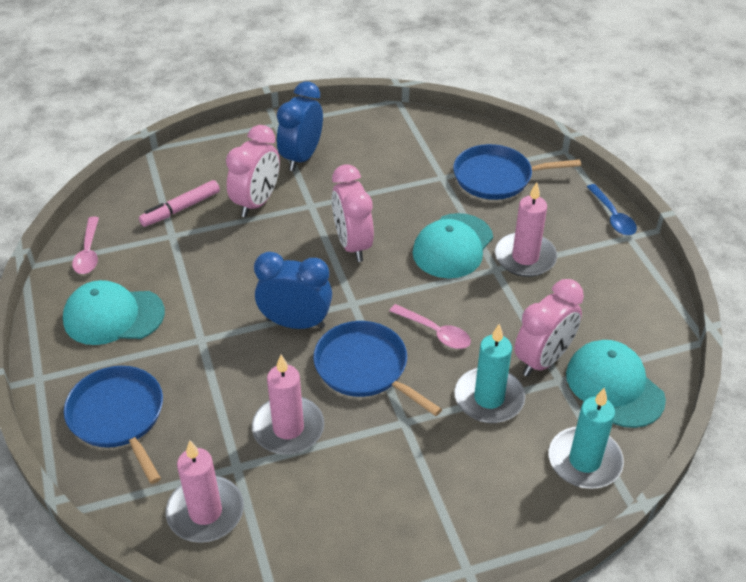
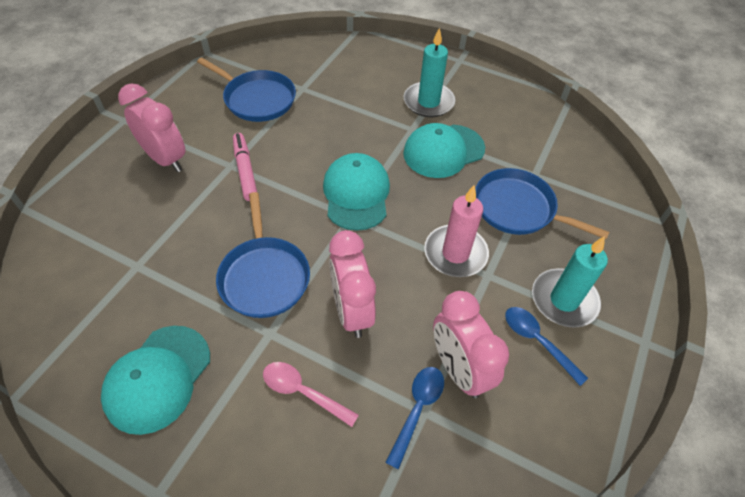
blue clock: [254,252,332,329] [277,81,323,171] = 2 -> none = 0
blue spoon: [587,184,637,235] = 1 -> [385,367,444,470] [505,307,588,386] = 2
pink candle: [166,440,244,543] [252,355,324,455] [495,182,557,277] = 3 -> [424,185,489,277] = 1
pink spoon: [72,217,99,274] [390,304,471,349] = 2 -> [263,362,359,427] = 1

